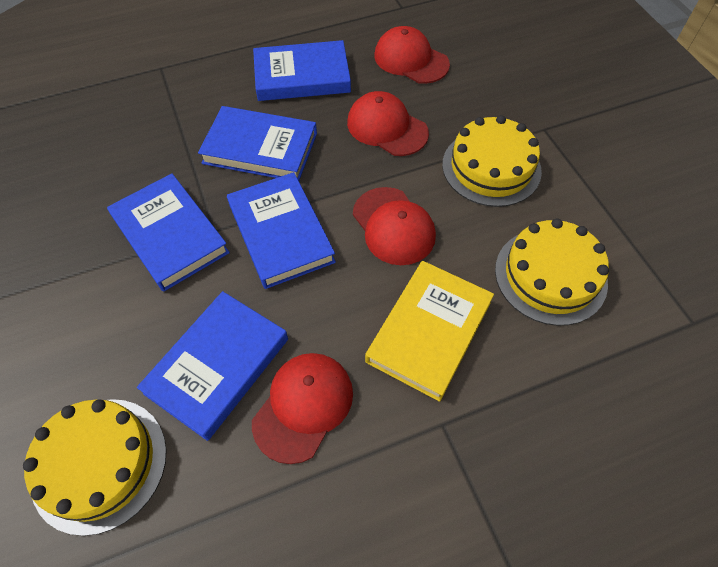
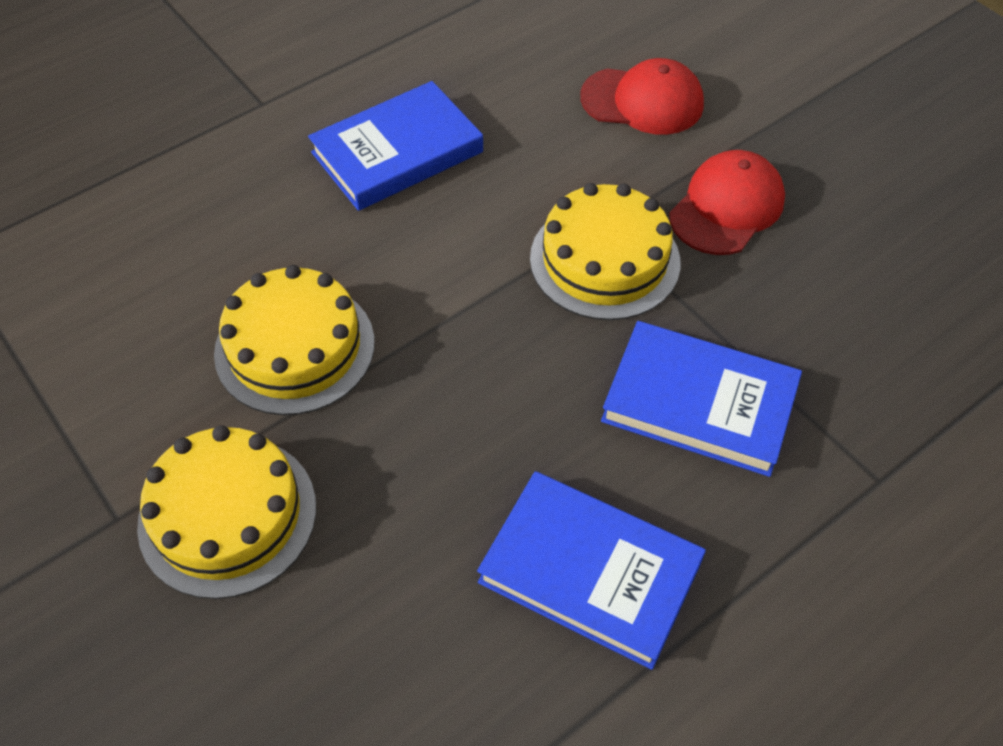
blue book: [107,173,230,292] [137,291,288,441] [198,106,317,181] [227,172,336,289] [253,40,351,101] = 5 -> [308,81,483,211] [477,471,706,670] [601,321,802,477] = 3
red cap: [252,353,353,464] [347,91,429,156] [353,187,436,265] [374,26,450,84] = 4 -> [580,58,704,135] [669,150,785,255] = 2
yellow book: [365,261,494,402] = 1 -> none = 0

